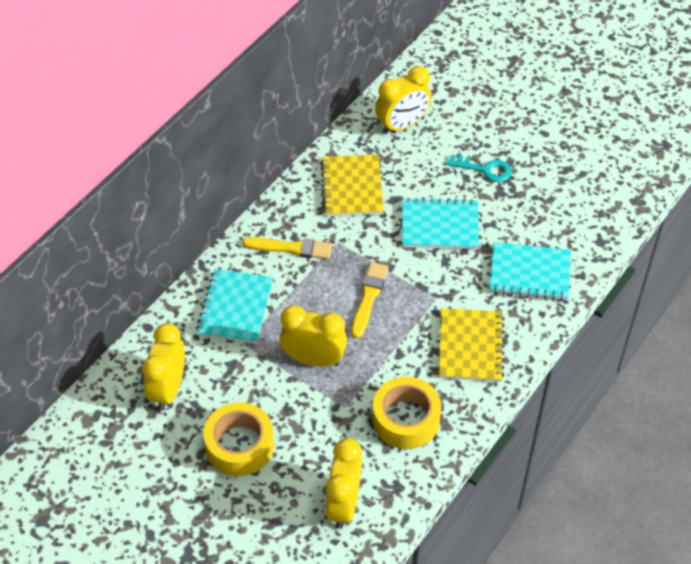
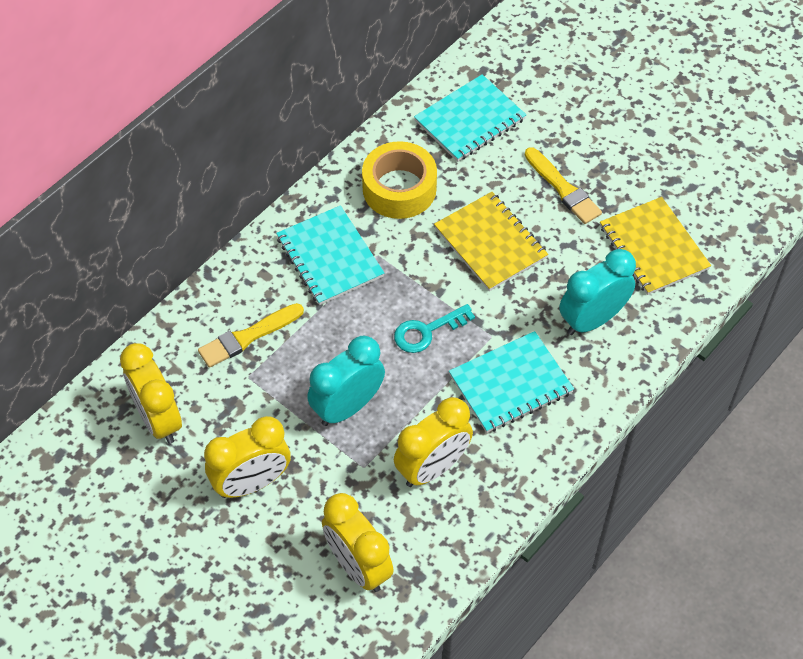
turquoise clock: none = 0 -> [307,336,385,426] [559,249,636,335] = 2
yellow tape: [203,402,274,476] [372,377,441,449] = 2 -> [362,141,437,219] = 1

